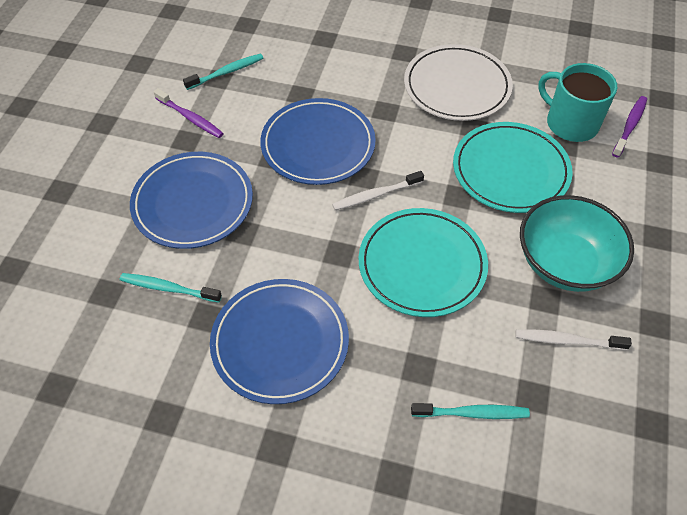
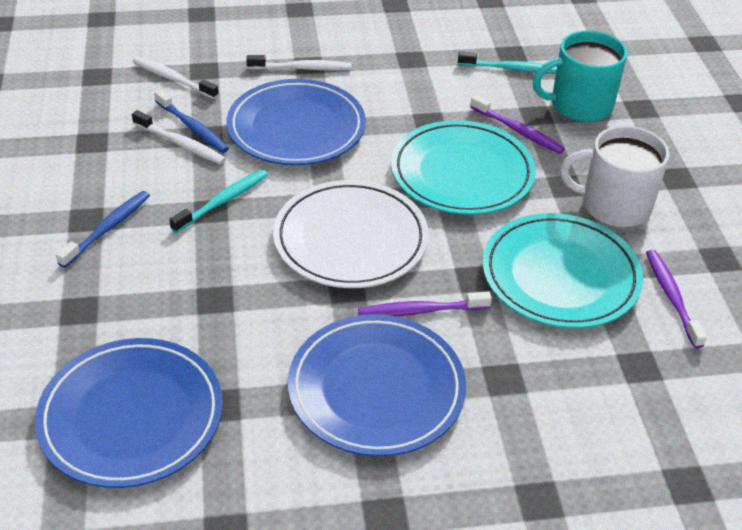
blue toothbrush: none = 0 -> [56,191,150,268] [154,89,229,153] = 2
purple toothbrush: [154,88,224,138] [612,96,647,158] = 2 -> [358,291,492,317] [470,95,565,154] [646,250,707,348] = 3
turquoise bowl: [520,195,634,292] = 1 -> none = 0
turquoise toothbrush: [120,273,222,303] [183,54,263,90] [411,403,530,419] = 3 -> [169,170,268,233] [458,51,557,74] = 2
white mug: none = 0 -> [560,126,670,227] = 1
white toothbrush: [332,171,424,210] [515,329,632,350] = 2 -> [132,57,219,99] [132,110,226,164] [246,55,351,70] = 3

